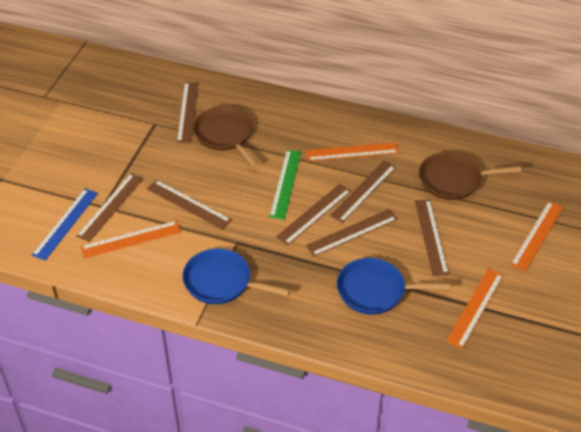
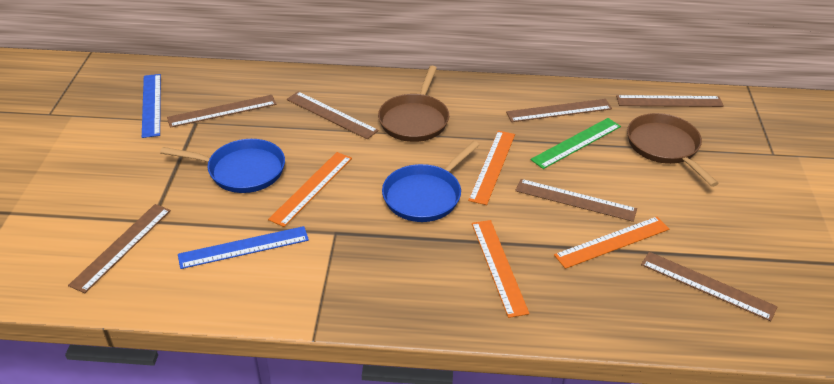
blue ruler: [32,189,98,261] = 1 -> [142,74,161,138] [178,226,309,269] = 2

